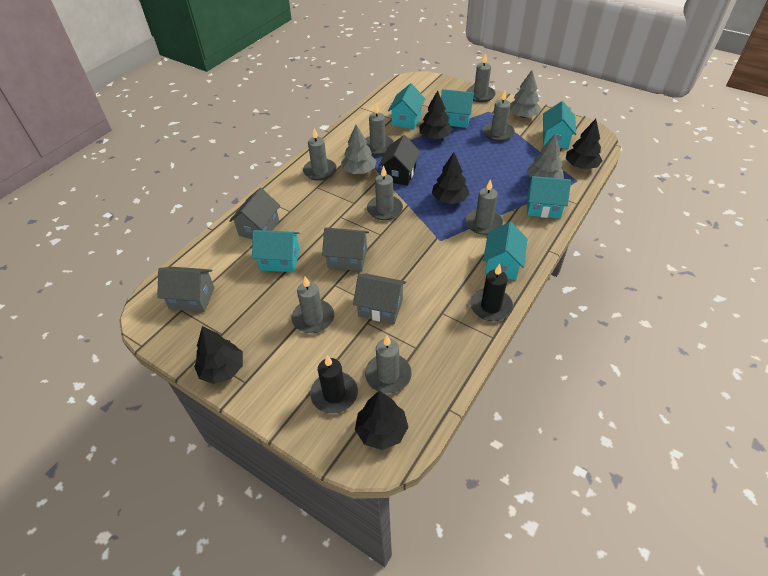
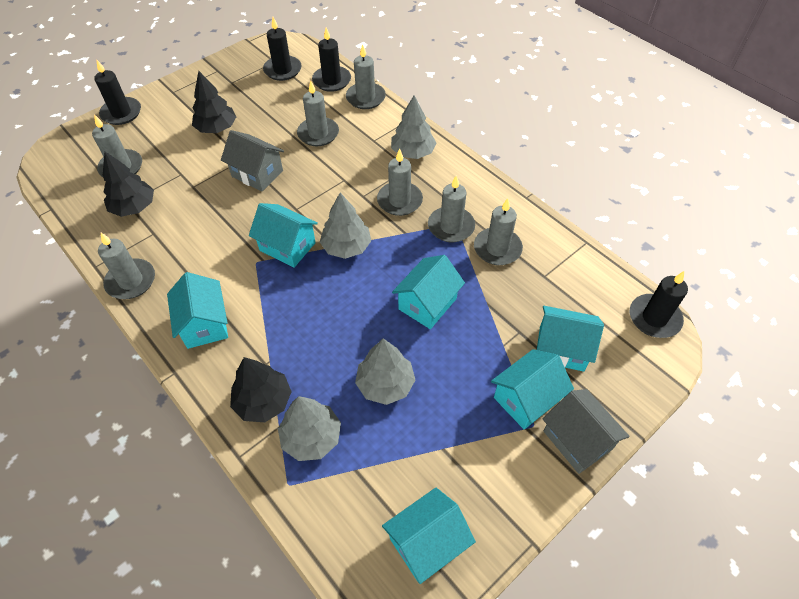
black candle: [310,355,358,414] [470,264,513,321] = 2 -> [94,60,141,125] [263,17,302,81] [312,28,351,92] [630,271,688,338] = 4
black house: [378,135,420,186] = 1 -> none = 0
black tree: [194,326,243,384] [355,391,408,450] [419,90,452,139] [432,152,470,204] [566,119,603,169] = 5 -> [103,151,154,217] [192,71,236,133] [230,357,292,422] = 3
grey candle: [292,277,334,333] [303,128,337,181] [365,103,394,155] [365,335,412,393] [367,166,403,220] [465,179,503,235] [466,53,496,102] [483,91,515,141] = 8 -> [92,114,142,177] [98,233,155,299] [297,81,339,146] [346,44,386,109] [377,148,423,216] [428,176,475,242] [474,198,523,265] = 7
grey house: [157,267,215,312] [229,188,280,239] [322,227,369,271] [353,274,406,324] = 4 -> [221,130,284,191] [543,389,630,474] = 2
grey tree: [341,125,377,174] [510,70,541,118] [526,133,564,179] = 3 -> [278,396,341,461] [320,193,371,259] [355,338,415,405] [391,95,436,159] = 4

